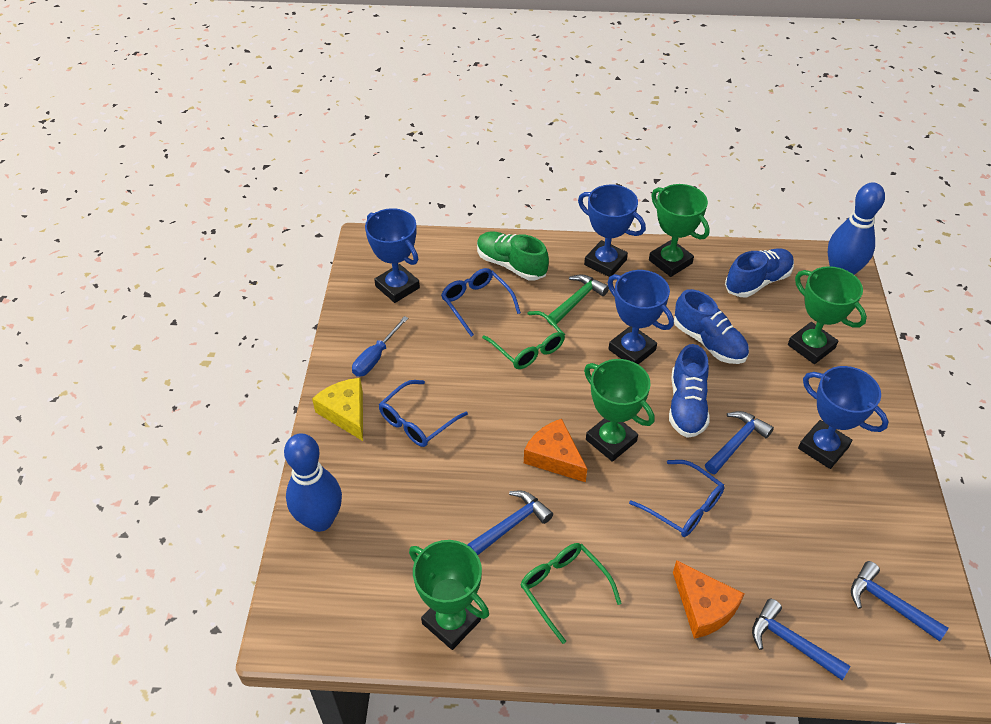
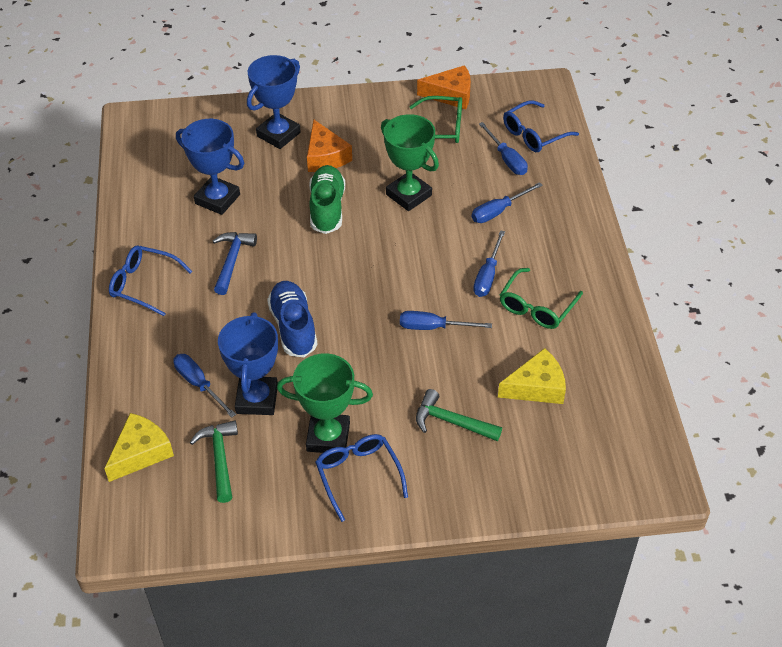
blue bowling pin: [284,433,342,532] [828,182,885,275] = 2 -> none = 0
blue hammer: [467,491,553,555] [705,411,774,474] [752,599,851,680] [851,561,948,641] = 4 -> [213,232,257,295] = 1
blue screwdriver: [352,316,408,377] = 1 -> [173,354,236,418] [400,311,492,330] [472,182,543,223] [473,230,505,297] [479,122,528,175] = 5
blue shoe: [669,344,710,438] [674,289,749,364] [725,248,794,297] = 3 -> [267,281,317,357] = 1
blue trophy: [365,208,420,303] [578,184,646,277] [608,270,674,364] [798,366,889,469] = 4 -> [176,119,244,215] [218,312,278,415] [247,55,301,149] = 3
green hammer: [547,274,609,325] = 1 -> [190,420,238,503] [416,389,502,441] = 2
green trophy: [409,540,489,650] [584,359,654,462] [649,184,710,277] [788,266,867,364] = 4 -> [277,354,373,453] [381,114,439,211] = 2
yellow cheese: [312,378,363,441] = 1 -> [104,413,174,482] [498,348,566,404] = 2

